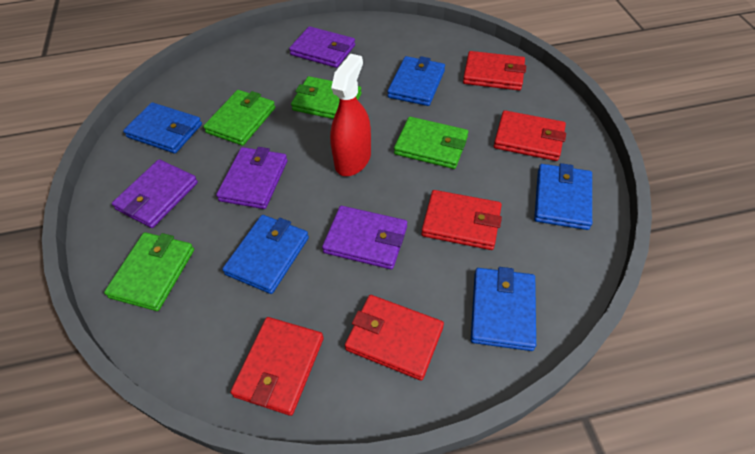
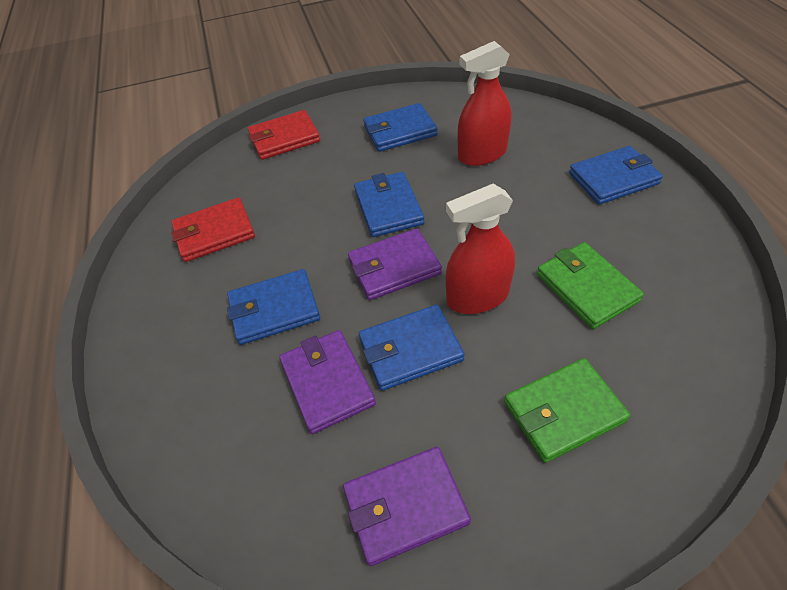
green wallet: [104,232,194,311] [203,90,275,146] [291,76,362,119] [394,117,468,169] = 4 -> [504,358,631,463] [537,242,644,329] = 2
purple wallet: [112,159,198,228] [216,147,287,209] [289,26,355,68] [322,206,407,270] = 4 -> [279,330,376,434] [343,447,471,566] [348,228,442,300] = 3
red spray bottle: [330,54,371,176] = 1 -> [446,184,515,314] [458,41,511,166] = 2
red wallet: [230,317,324,416] [345,295,444,381] [421,190,502,250] [463,51,526,90] [494,110,566,161] = 5 -> [171,198,255,262] [248,110,320,160] = 2

